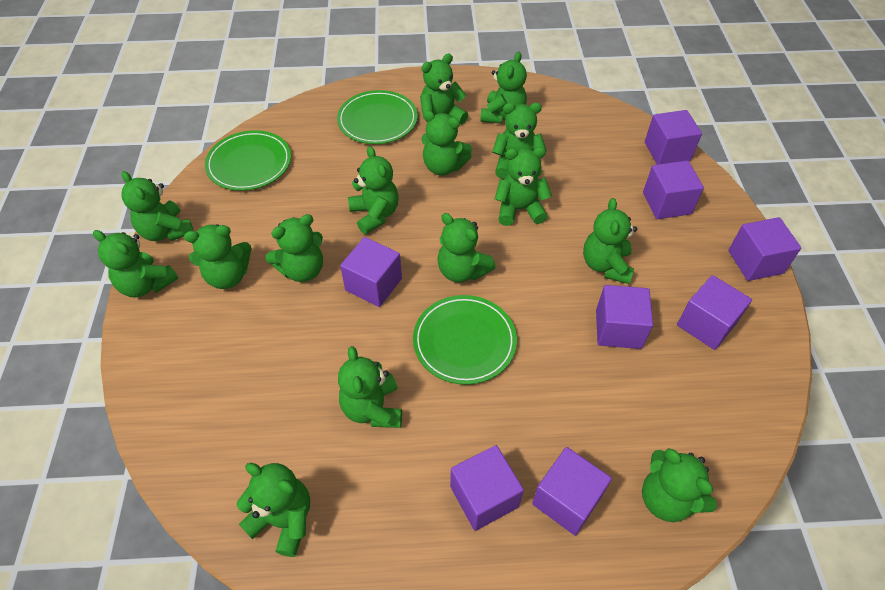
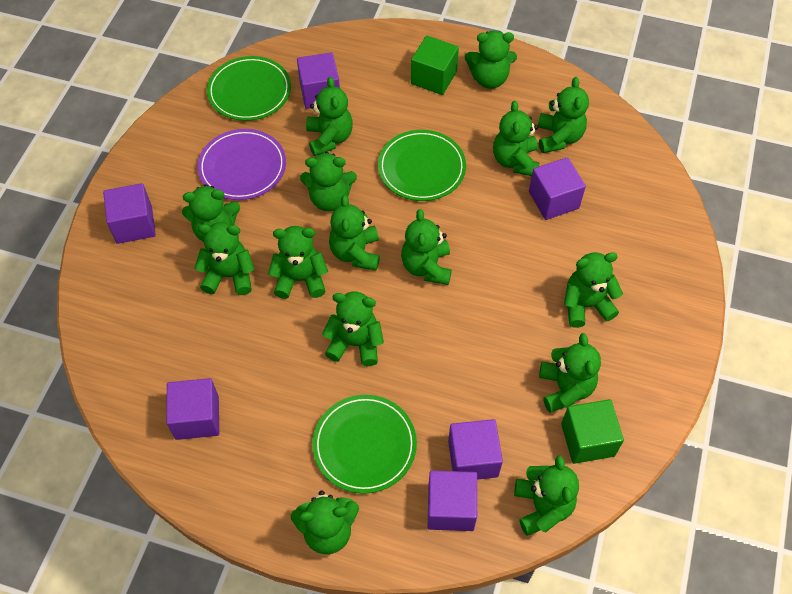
green cube: none = 0 -> [411,36,459,95] [561,399,624,464] = 2
purple cube: [340,237,402,307] [450,445,524,531] [532,447,612,536] [596,285,653,349] [643,161,704,219] [645,110,702,165] [677,275,752,350] [728,217,801,281] = 8 -> [103,183,156,244] [166,378,219,440] [297,52,340,109] [428,470,477,531] [448,419,503,480] [529,157,586,220] = 6
purple plate: none = 0 -> [197,129,286,200] = 1

